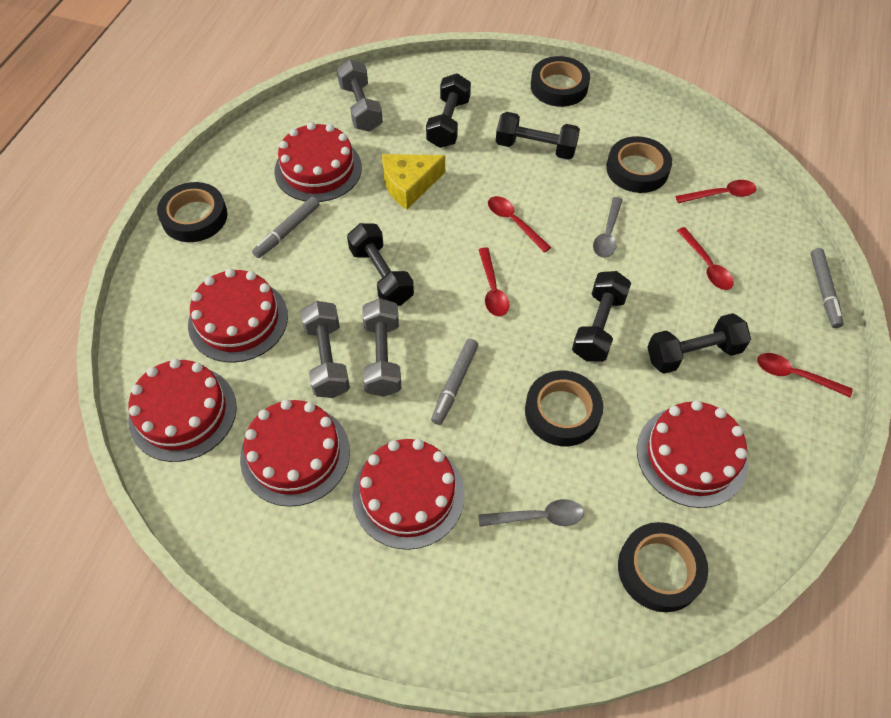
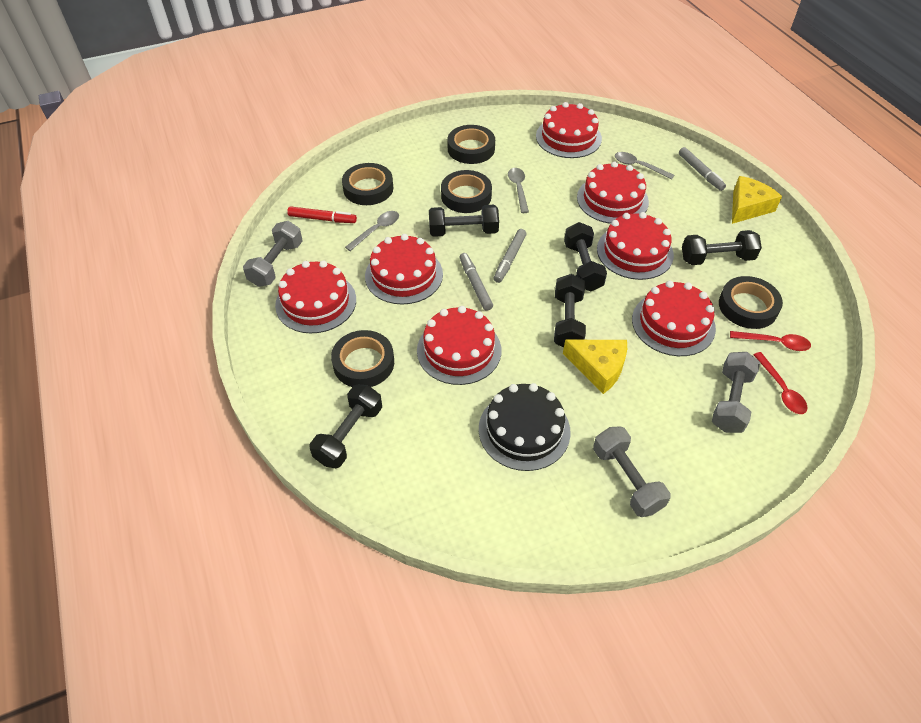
black cake: none = 0 -> [479,383,571,471] = 1
grey spoon: [478,499,584,527] [593,197,623,258] = 2 -> [345,211,399,251] [508,168,529,213] [615,152,674,179] = 3
red cake: [129,359,237,462] [188,268,288,363] [240,399,350,507] [274,122,362,202] [352,439,465,550] [637,400,748,508] = 6 -> [275,261,356,334] [365,234,443,305] [417,306,501,385] [536,102,602,158] [577,161,649,224] [597,212,674,280] [632,281,716,356] = 7
red marker: none = 0 -> [287,206,357,223] = 1
red spoon: [478,247,510,316] [488,196,551,253] [676,180,757,203] [677,227,734,290] [757,353,853,398] = 5 -> [730,331,811,351] [753,352,807,414] = 2
yellow cheese: [382,154,445,210] = 1 -> [563,340,627,394] [732,176,782,224] = 2

